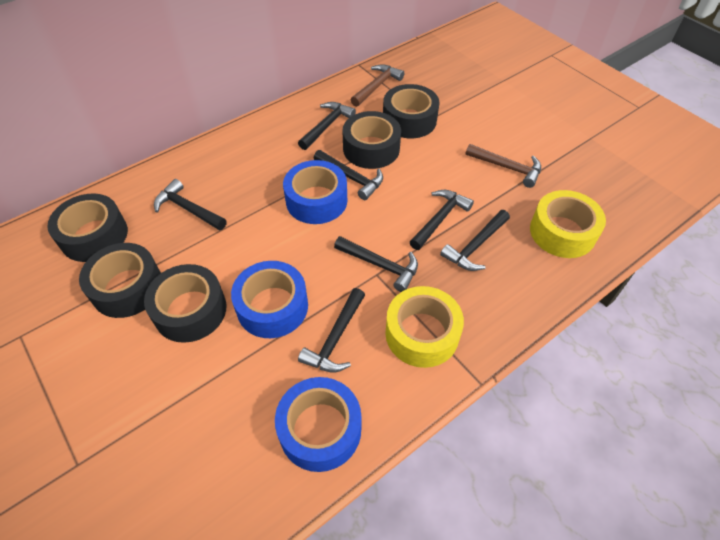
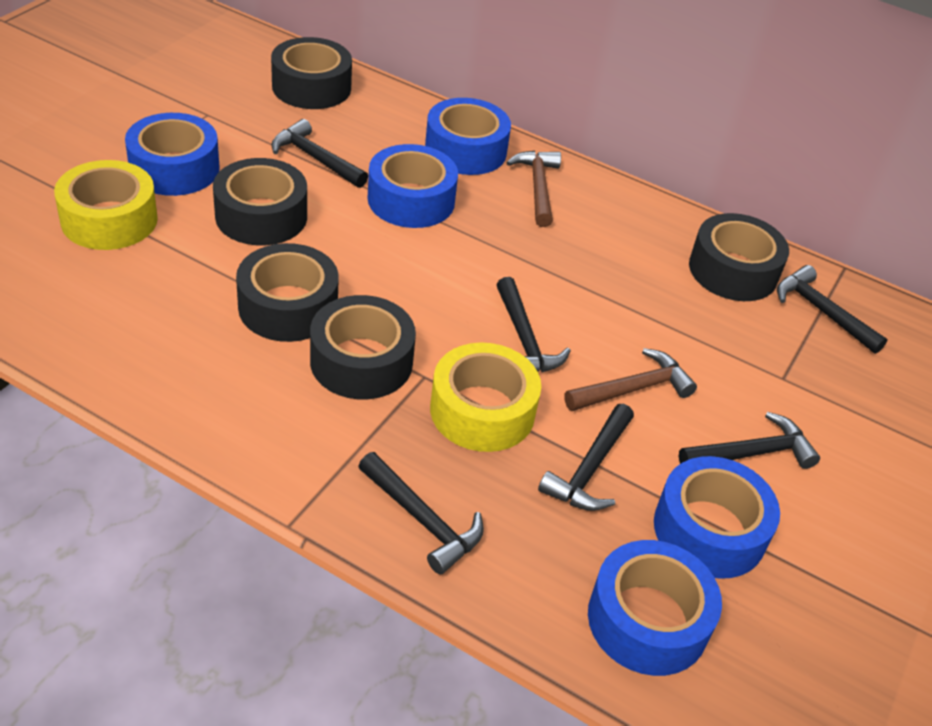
black hammer: [154,179,227,231] [298,102,356,150] [298,288,365,372] [314,150,383,200] [334,236,418,292] [410,190,474,250] [440,210,510,271] = 7 -> [271,119,368,188] [358,452,484,575] [497,277,571,372] [538,404,634,511] [679,412,820,469] [777,265,888,354] = 6
blue tape: [231,261,308,338] [275,377,361,472] [283,160,347,224] = 3 -> [125,113,220,196] [367,144,458,228] [425,98,511,175] [588,540,722,676] [654,456,780,579] = 5

